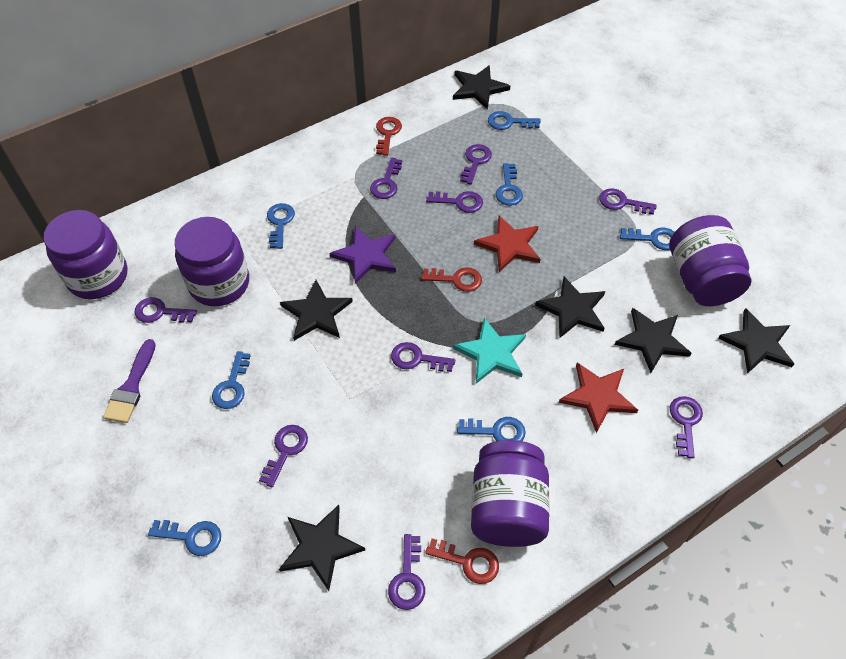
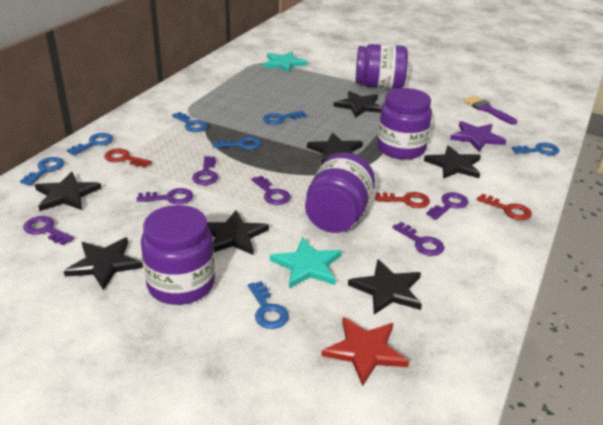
black star: [279,505,365,591] [280,280,353,341] [453,65,510,110] [535,276,605,338] [615,308,691,373] [718,308,794,374] = 6 -> [35,172,102,211] [64,237,143,290] [207,210,269,255] [307,133,363,164] [333,91,382,118] [348,259,422,315] [424,145,481,179] = 7
purple key: [134,297,197,323] [259,425,308,487] [370,158,402,199] [388,534,425,610] [391,342,455,372] [426,191,483,213] [460,144,492,184] [599,188,657,215] [670,396,703,458] = 9 -> [23,216,74,245] [137,188,193,204] [192,156,218,185] [251,176,291,205] [392,222,444,256] [426,192,468,220] = 6
red star: [474,216,541,272] [559,362,638,433] = 2 -> [321,317,409,386] = 1
turquoise star: [453,318,526,384] = 1 -> [264,51,308,73] [270,237,342,288] = 2

